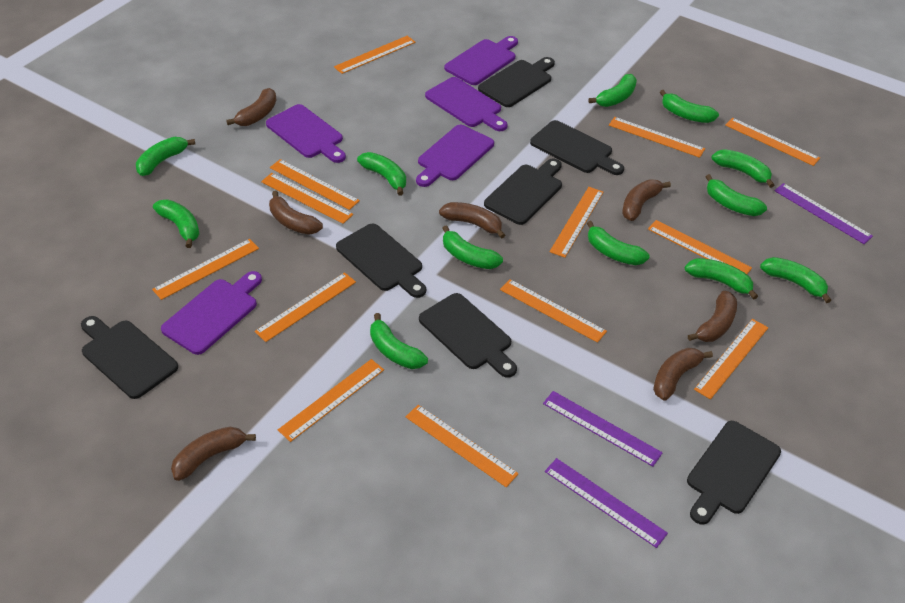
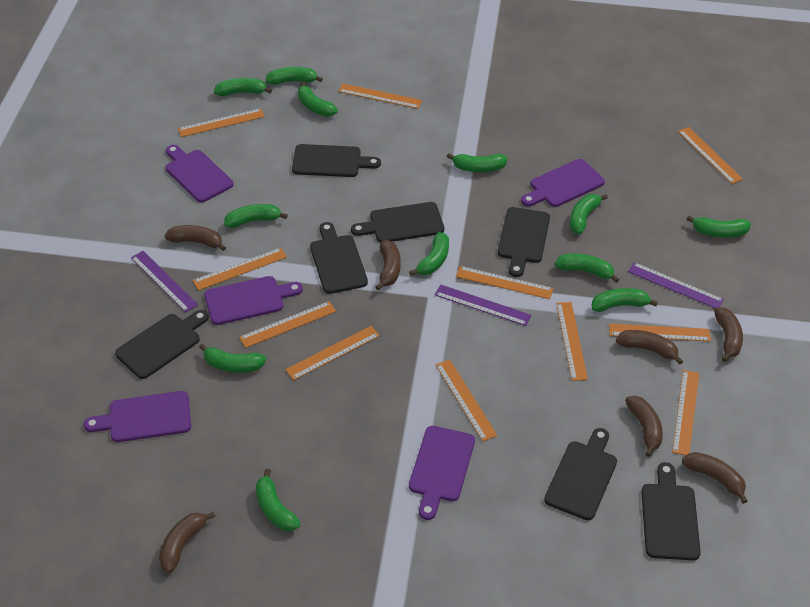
orange ruler: [152,239,259,300] [254,272,356,342] [261,173,353,224] [270,159,360,210] [278,359,384,442] [334,36,416,74] [406,405,519,487] [500,279,607,343] [549,187,603,258] [609,117,705,158] [648,220,752,274] [694,319,768,399] [725,118,820,166] = 13 -> [178,108,265,137] [193,248,287,291] [239,301,336,348] [285,326,380,380] [338,84,422,109] [436,359,497,441] [456,266,553,299] [556,302,588,381] [609,324,711,341] [672,370,699,455] [678,127,743,184] = 11

